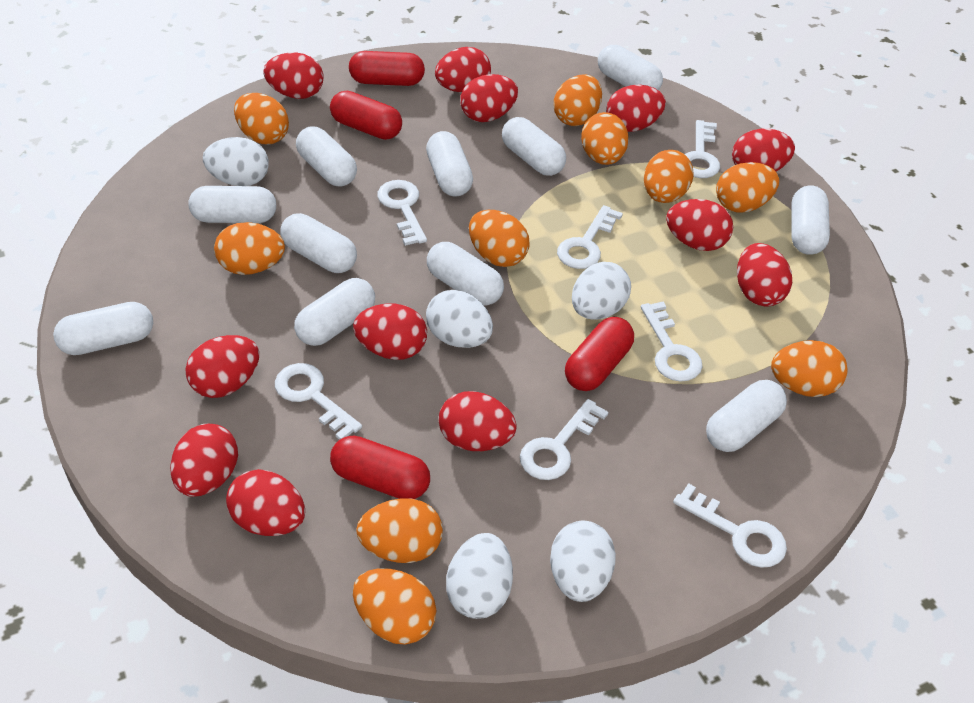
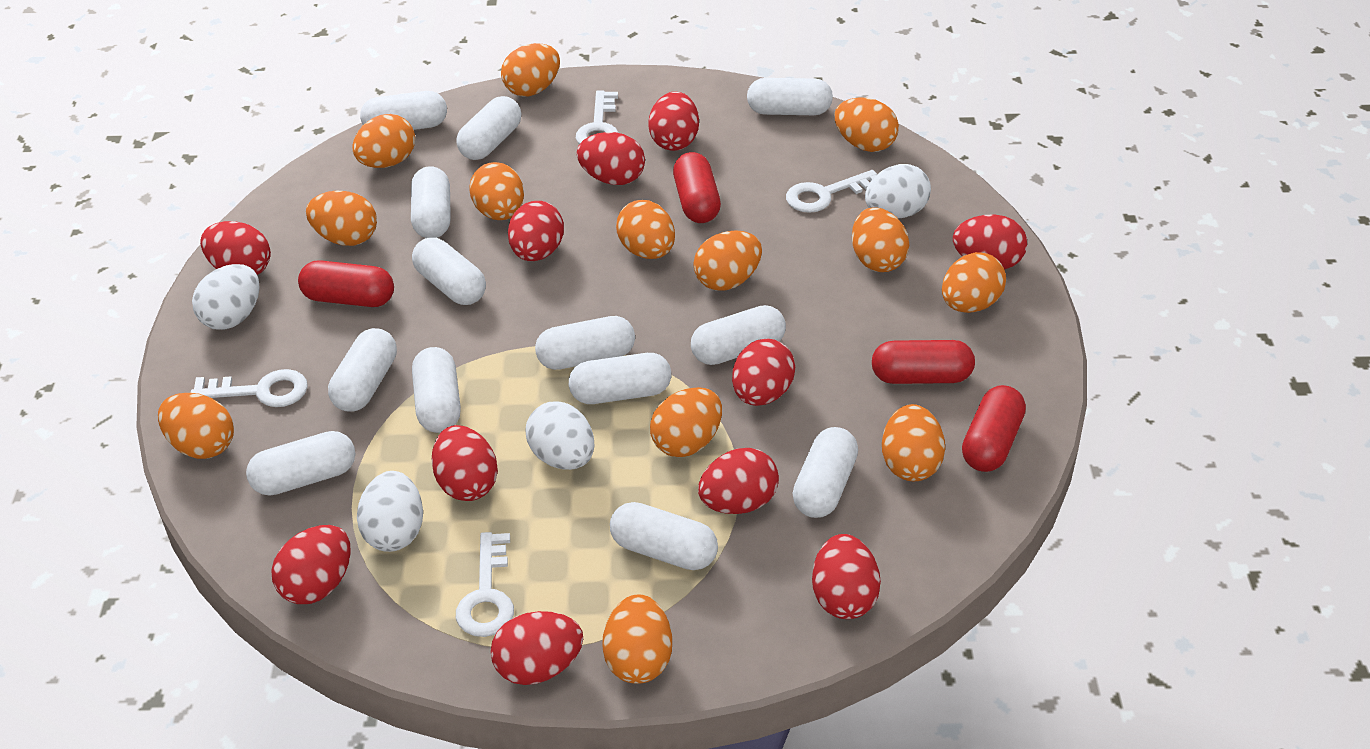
orange egg: [214,222,285,275] [234,93,289,145] [353,568,437,645] [356,498,443,563] [469,210,530,267] [554,74,602,126] [581,112,629,165] [644,150,693,203] [716,162,779,213] [771,340,848,397] = 10 -> [158,393,234,459] [306,191,377,246] [352,114,415,168] [470,162,524,220] [501,43,560,96] [602,594,672,684] [616,200,675,259] [650,387,722,457] [693,230,762,291] [835,97,899,152] [852,208,909,272] [882,404,945,481] [942,252,1006,313] = 13
red egg: [170,424,238,497] [185,335,259,398] [226,469,305,536] [264,52,324,99] [353,304,427,360] [435,47,491,92] [439,391,517,451] [460,74,518,122] [606,85,666,132] [666,199,733,251] [732,129,795,172] [737,243,792,307] = 12 -> [200,221,271,275] [271,525,351,604] [432,425,498,501] [491,611,583,685] [508,201,564,261] [577,132,645,185] [648,92,699,151] [698,448,779,514] [732,339,795,406] [812,534,881,619] [953,214,1027,270] = 11
white capsule: [53,302,153,355] [188,186,276,223] [280,213,357,273] [294,278,375,346] [296,126,357,186] [426,131,473,196] [427,242,504,306] [502,117,566,176] [598,45,663,90] [706,380,787,452] [791,186,830,255] = 11 -> [246,431,355,496] [328,328,397,412] [360,91,447,130] [411,166,451,238] [412,237,486,305] [412,347,461,433] [456,96,521,160] [535,316,635,370] [569,353,671,404] [610,502,718,570] [691,305,786,365] [747,78,833,115] [792,427,858,518] = 13
white egg: [203,137,269,186] [426,290,493,348] [446,533,513,619] [550,521,616,602] [572,262,631,320] = 5 -> [192,264,260,330] [357,471,423,552] [525,401,594,470] [865,164,931,218] = 4
white key: [275,363,362,440] [377,180,427,246] [520,399,608,480] [557,205,623,269] [641,301,703,382] [673,483,787,568] [685,120,720,178] = 7 -> [191,369,308,407] [456,532,514,637] [576,91,618,144] [786,170,877,213] = 4

